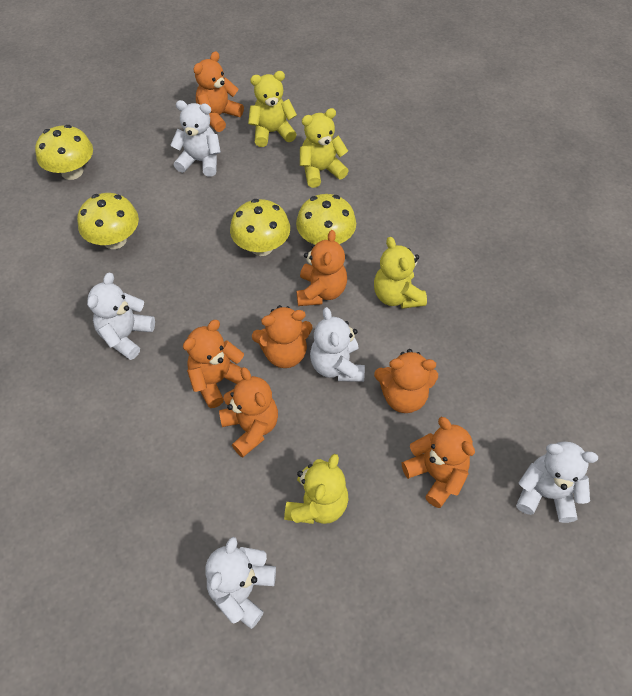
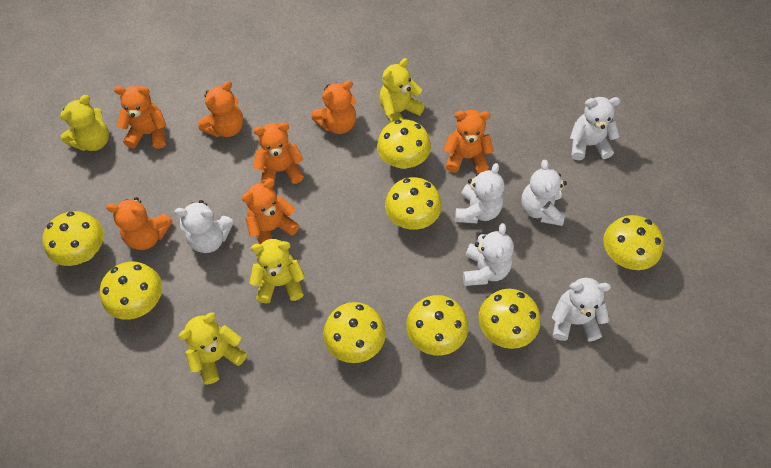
white teddy bear: [87,273,155,360] [170,100,221,177] [205,537,276,629] [310,307,365,382] [516,441,598,523] = 5 -> [175,200,234,253] [455,163,504,223] [463,223,514,286] [521,160,567,226] [551,278,611,341] [570,97,620,160] = 6
yellow mushroom: [35,125,93,180] [77,193,139,249] [230,199,290,256] [296,194,356,245] = 4 -> [42,211,104,266] [100,262,162,320] [323,302,386,363] [377,119,431,169] [385,177,442,230] [406,295,468,356] [478,289,540,349] [603,215,664,270] = 8

